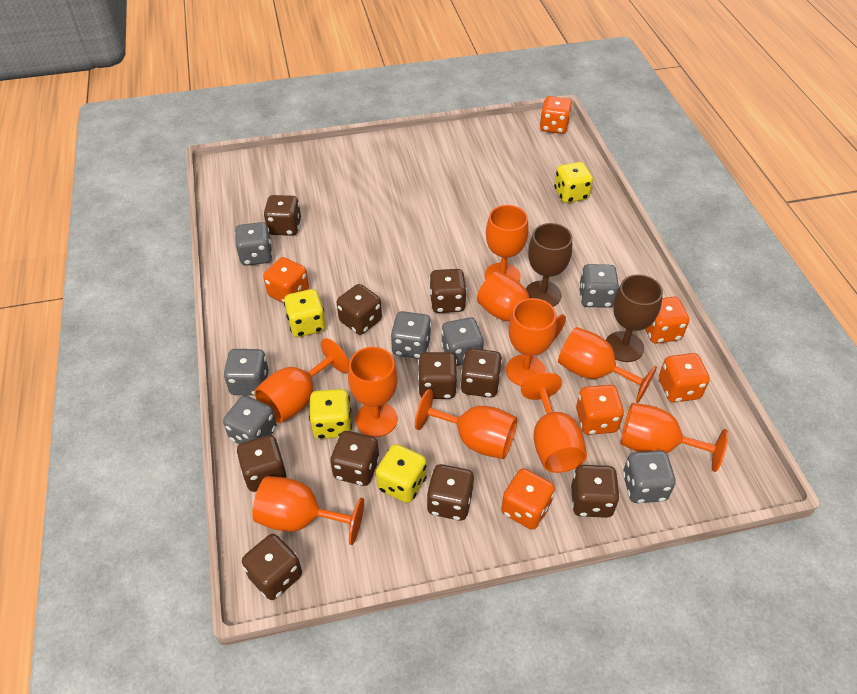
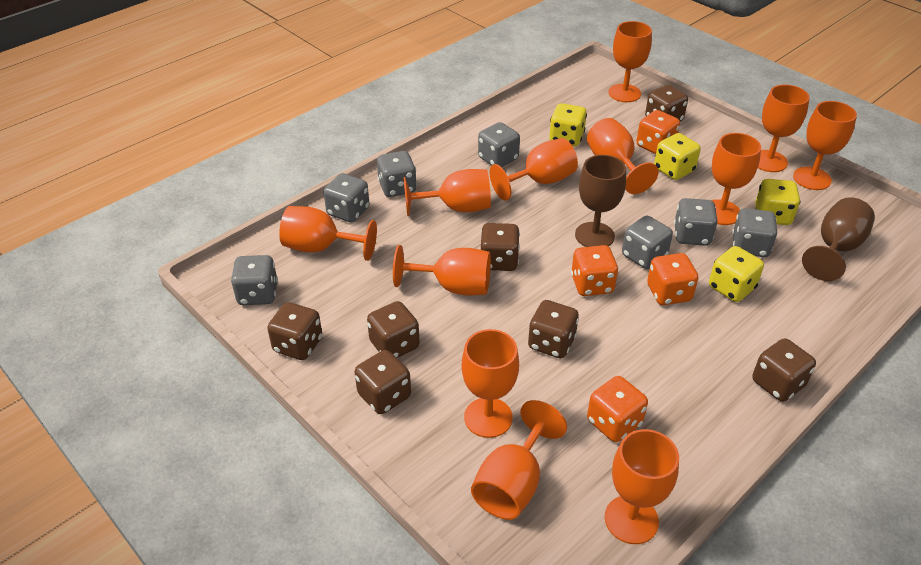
brown dice: [236,435,287,492] [242,534,302,600] [263,195,301,236] [330,431,380,486] [336,284,382,335] [418,352,457,399] [426,464,474,521] [429,269,467,313] [460,348,502,398] [571,465,620,518] = 10 -> [267,302,322,360] [355,350,411,414] [367,301,420,358] [481,223,520,271] [528,300,579,358] [645,85,688,121] [752,338,816,402] = 7
orange dice: [263,257,309,303] [501,468,555,530] [540,96,572,134] [576,385,624,435] [645,296,689,344] [659,353,710,403] = 6 -> [571,245,618,296] [587,376,648,442] [637,110,680,154] [647,253,698,305] = 4
orange goblet: [252,476,364,545] [255,338,349,423] [348,347,398,437] [415,389,517,459] [477,271,566,341] [485,205,529,282] [506,298,556,386] [521,372,587,473] [558,327,657,403] [620,403,728,472] = 10 -> [279,206,377,261] [393,245,491,296] [403,169,491,216] [462,329,519,438] [471,400,567,520] [490,138,578,201] [587,118,659,194] [605,429,679,544] [608,21,652,102] [711,133,761,225] [758,85,809,172] [793,101,857,190] = 12

